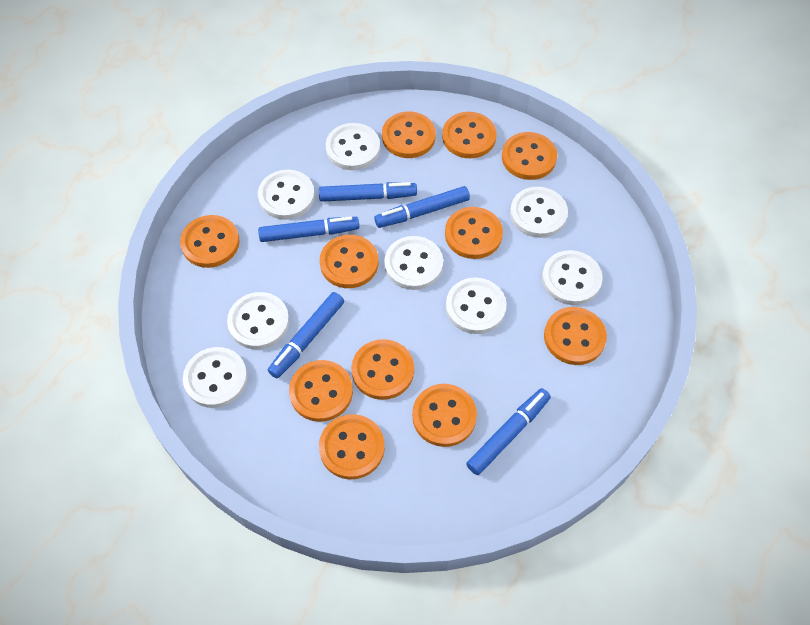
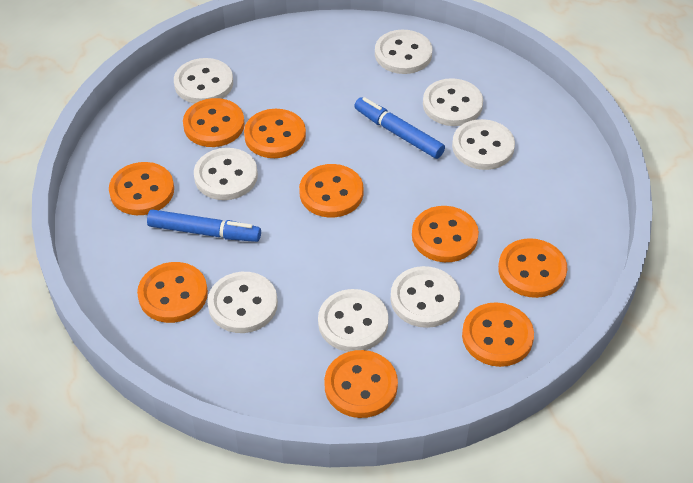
blue marker: [258,216,359,242] [268,292,344,378] [319,182,417,202] [374,186,470,228] [466,388,551,475] = 5 -> [147,209,261,242] [354,97,445,159] = 2
orange button: [180,215,240,268] [289,360,353,422] [319,414,385,479] [320,235,378,288] [351,339,414,400] [382,112,436,158] [412,384,477,447] [442,112,497,158] [445,207,503,259] [502,132,557,180] [544,307,607,365] = 11 -> [109,162,174,215] [137,262,208,323] [183,98,245,147] [244,109,306,158] [299,164,364,218] [324,350,398,418] [412,206,479,262] [462,302,534,367] [498,238,567,298] = 9

